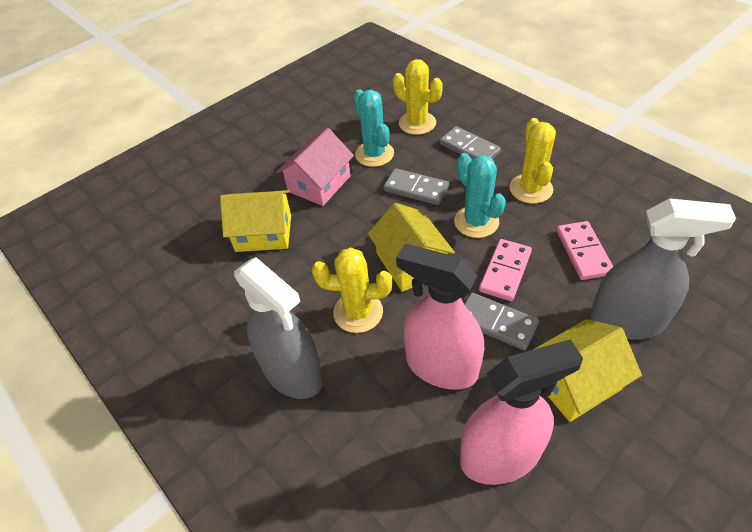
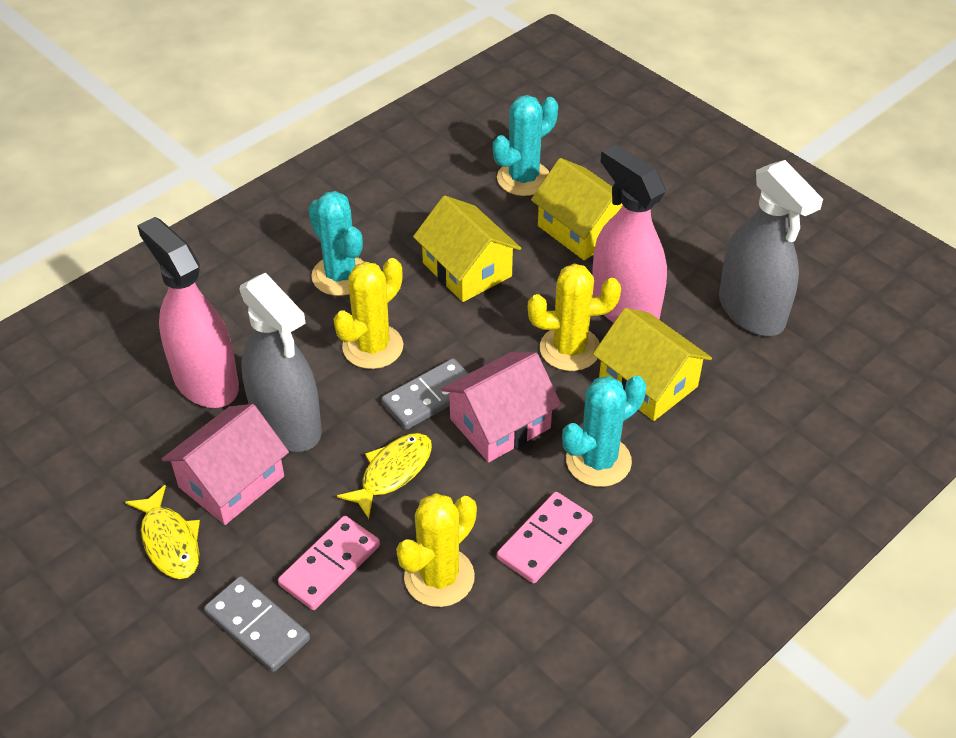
grey domino: [383,168,449,205] [440,126,501,160] [464,293,539,351] = 3 -> [204,576,310,672] [381,358,469,430] = 2
pink house: [277,128,354,206] = 1 -> [162,404,289,525] [441,352,561,462] = 2
turquoise cactus: [353,89,394,167] [454,153,506,238] = 2 -> [308,191,364,296] [493,95,558,196] [562,376,646,487] = 3
yellow fish: none = 0 -> [125,485,200,579] [337,433,432,519] = 2

